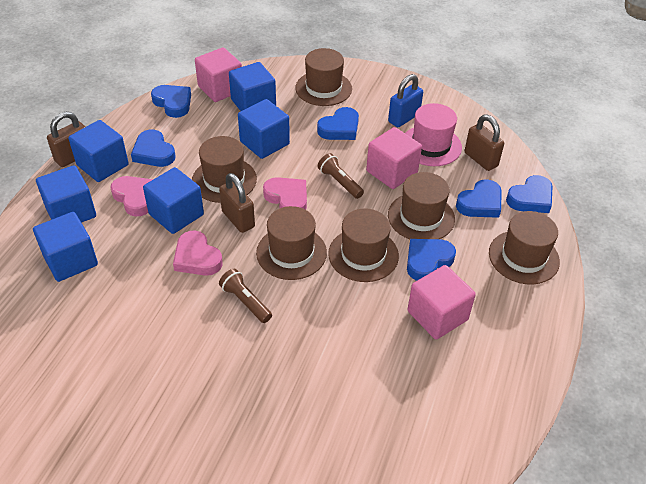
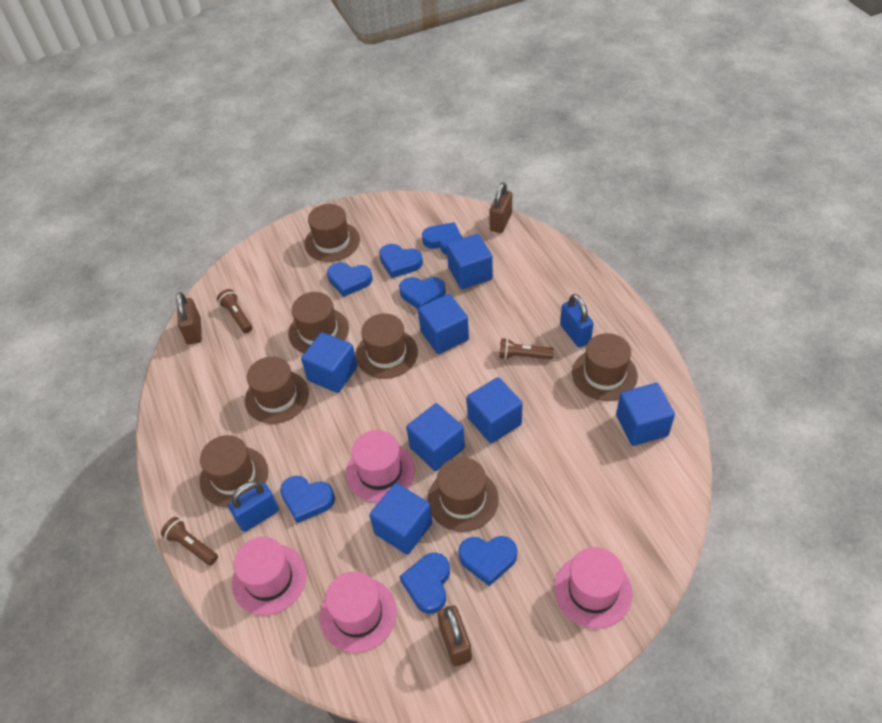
blue cube: [33,212,98,282] [36,165,96,223] [68,120,129,182] [143,167,204,234] [229,62,276,111] [238,99,290,159] = 6 -> [301,332,357,393] [369,483,433,555] [406,403,465,471] [418,294,469,354] [447,234,493,289] [467,377,523,443] [616,383,675,446] = 7
blue heart: [131,129,176,167] [151,85,191,118] [317,107,359,140] [407,239,456,281] [456,179,501,218] [506,175,552,213] = 6 -> [280,476,335,523] [327,262,373,297] [379,244,423,278] [399,277,446,309] [399,553,450,614] [422,222,462,255] [458,536,517,586] = 7
blue padlock: [388,74,423,127] = 1 -> [228,481,279,532] [560,294,594,347] = 2
brown flashlight: [219,269,272,323] [318,153,364,199] = 2 -> [161,517,218,565] [217,289,252,333] [499,338,554,360] = 3
brown hat: [192,136,257,203] [256,206,327,280] [295,48,352,106] [328,208,399,282] [388,172,455,239] [489,211,560,285] = 6 -> [200,435,268,507] [245,356,309,424] [288,292,349,353] [304,204,360,262] [356,313,418,379] [427,457,499,532] [572,333,638,401] = 7
pink cube: [195,47,242,102] [366,127,422,189] [407,265,476,340] = 3 -> none = 0
pink hat: [405,103,462,166] = 1 -> [232,537,307,615] [320,571,397,653] [346,430,415,503] [554,547,632,629] = 4
pink heart: [111,176,153,217] [173,230,223,276] [263,177,307,210] = 3 -> none = 0

